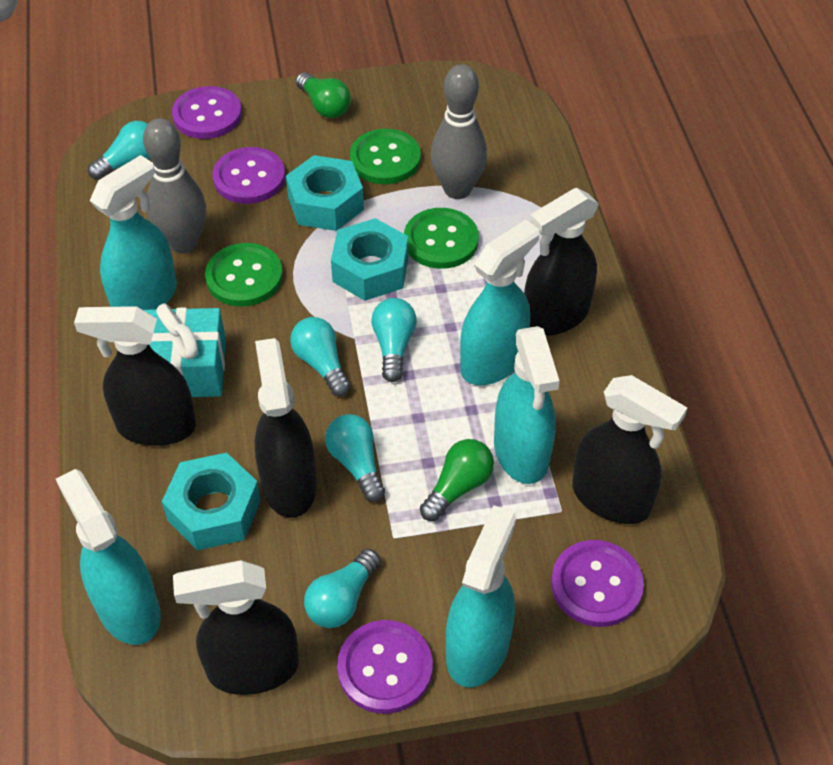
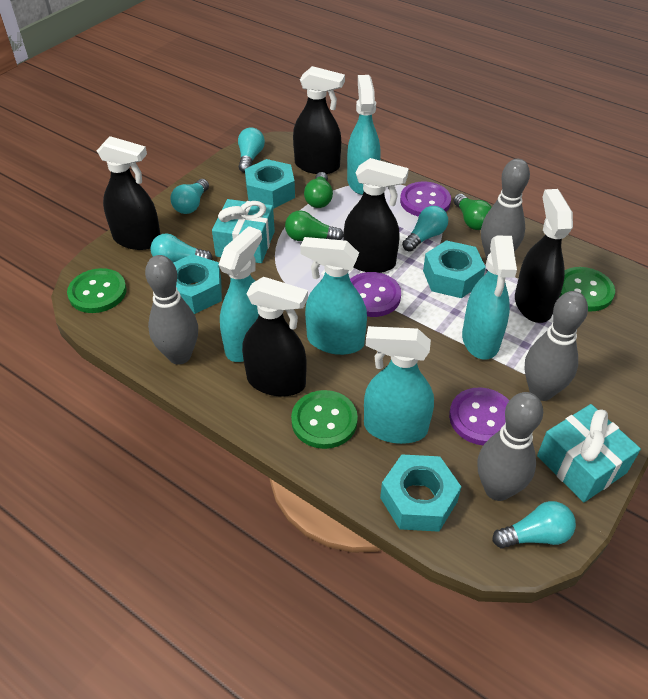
green light bulb: [296,72,351,118] [420,439,494,521] = 2 -> [285,210,343,241] [304,172,333,208] [453,194,492,230] = 3
grey bowling pin: [143,118,206,253] [431,64,487,199] = 2 -> [145,255,198,365] [477,392,543,501] [481,159,530,259] [524,291,588,401] = 4
purple button: [172,86,242,139] [213,147,285,204] [337,620,433,714] [551,540,644,627] = 4 -> [350,272,401,317] [400,181,451,217] [449,388,509,445] = 3
turquoise gift: [144,304,226,397] = 1 -> [212,199,275,263] [537,404,641,502] = 2
turquoise nut: [162,453,261,550] [286,155,364,231] [331,218,408,301] = 3 -> [173,254,222,314] [245,159,295,209] [380,454,461,532] [423,240,486,298] = 4

